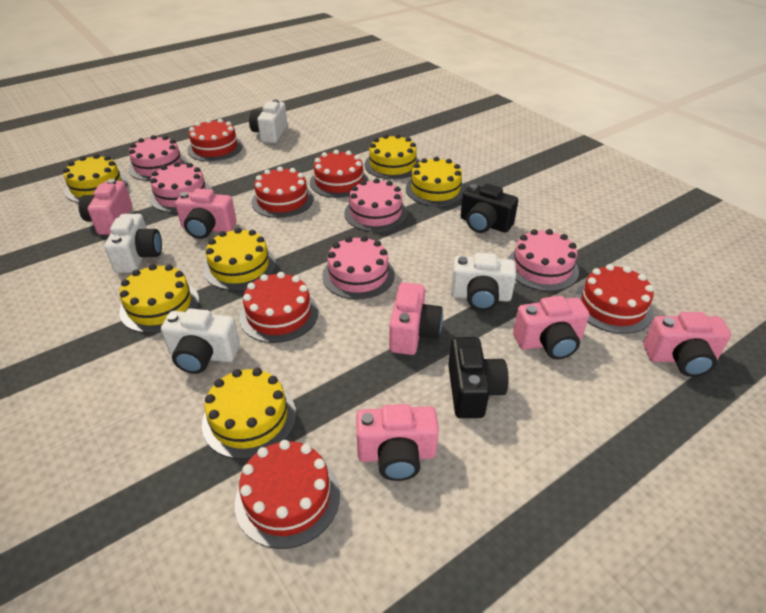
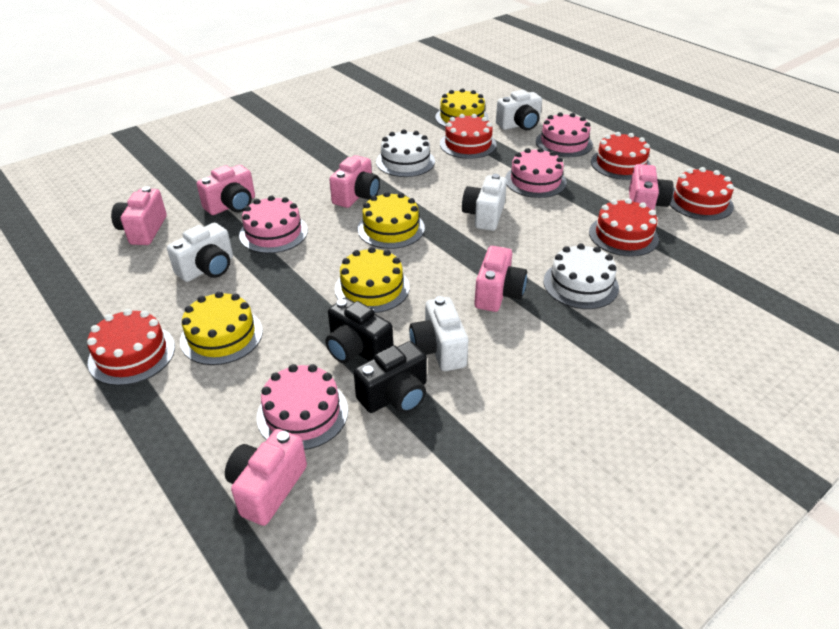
pink cake: [128,135,187,181] [149,162,212,213] [322,236,395,300] [344,178,408,232] [508,229,579,291] = 5 -> [239,196,308,254] [257,364,348,450] [505,148,567,198] [536,112,593,157] = 4
red cake: [187,119,243,162] [235,440,340,549] [239,272,318,343] [251,167,313,218] [310,150,369,198] [574,264,654,334] = 6 -> [87,309,175,386] [440,114,496,159] [589,198,659,257] [591,132,651,180] [670,167,734,221] = 5
white cake: none = 0 -> [376,129,435,177] [543,243,619,309] = 2
yellow cake: [63,154,128,203] [119,264,199,333] [202,368,296,459] [203,228,276,290] [365,134,420,180] [406,157,466,206] = 6 -> [180,291,263,365] [335,247,410,313] [358,192,425,249] [435,88,489,127] = 4

